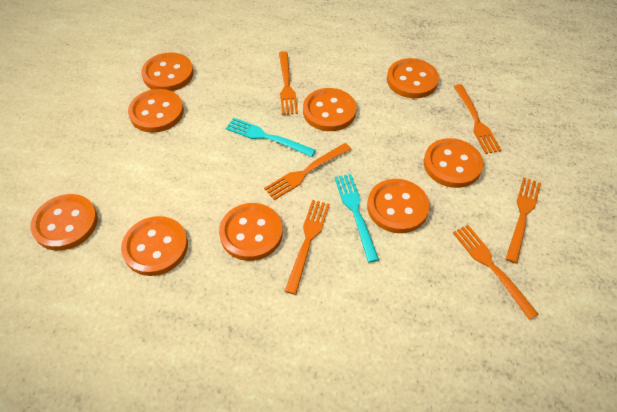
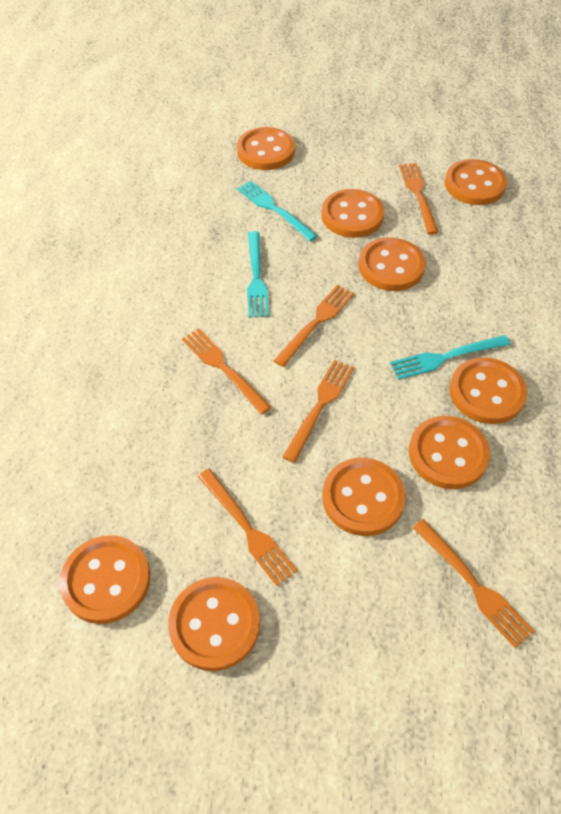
turquoise fork: [226,118,316,157] [335,174,379,263] = 2 -> [237,181,318,241] [247,231,269,318] [390,335,510,380] = 3

